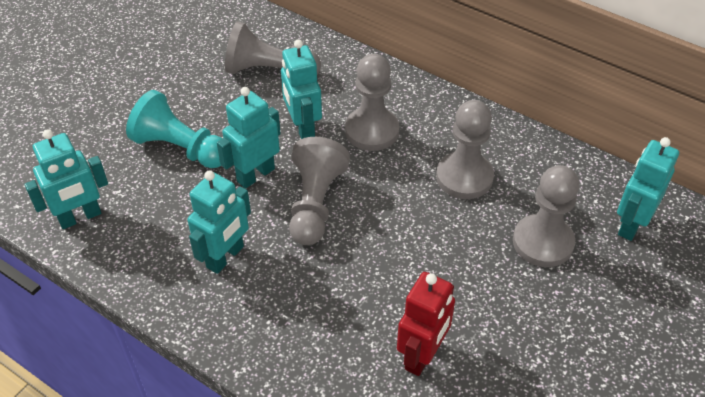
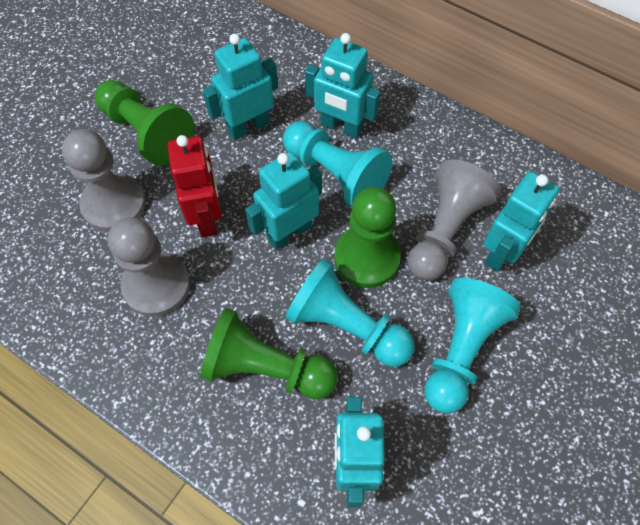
green pawn: none = 0 -> [95,80,194,166] [200,308,338,399] [334,187,401,288] = 3
grey pawn: [225,21,321,75] [289,137,350,245] [345,54,399,151] [436,100,494,199] [513,165,579,267] = 5 -> [62,129,146,232] [108,217,190,317] [407,159,500,280] = 3
turquoise pawn: [126,90,222,168] = 1 -> [283,121,392,207] [285,258,414,367] [424,278,521,414] = 3

